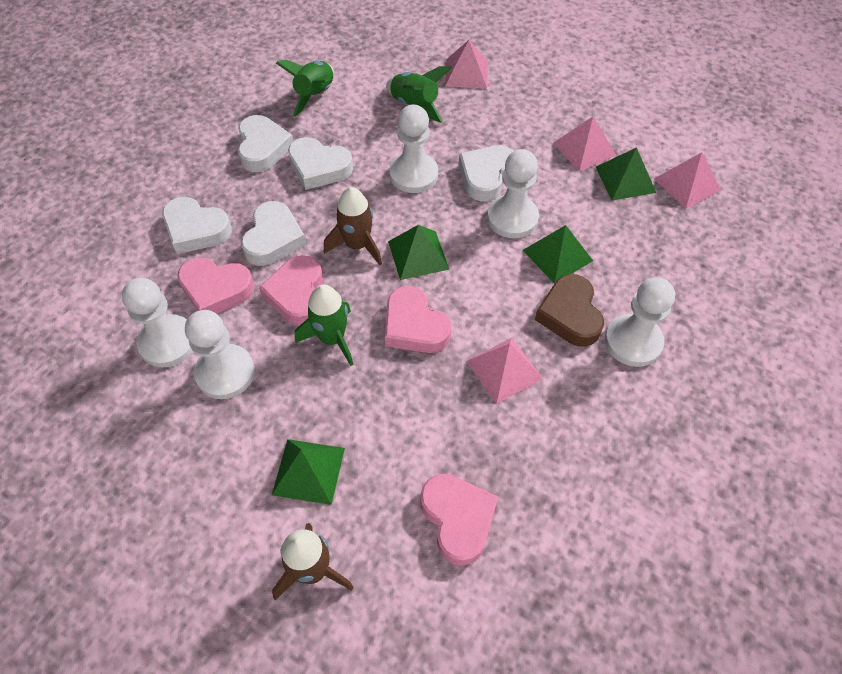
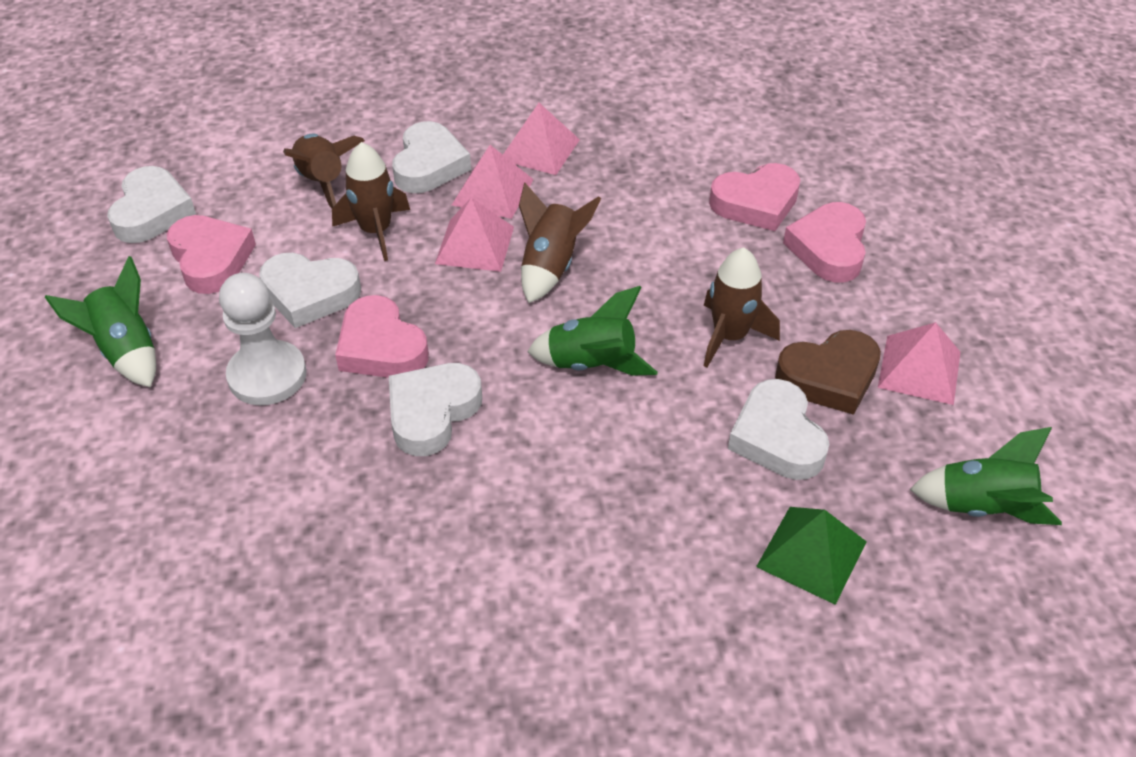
brown rocket: [272,523,353,600] [324,187,382,265] = 2 -> [283,134,365,209] [332,142,410,261] [519,183,601,303] [704,247,780,367] = 4
green pyramid: [272,439,345,505] [388,225,450,280] [523,225,593,284] [596,147,656,201] = 4 -> [756,507,867,605] = 1
white pawn: [122,278,193,367] [185,310,255,399] [389,105,438,193] [487,149,539,238] [605,278,675,367] = 5 -> [219,273,307,405] = 1

